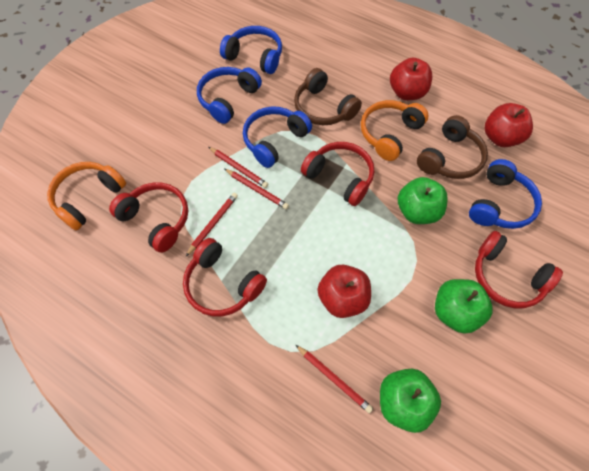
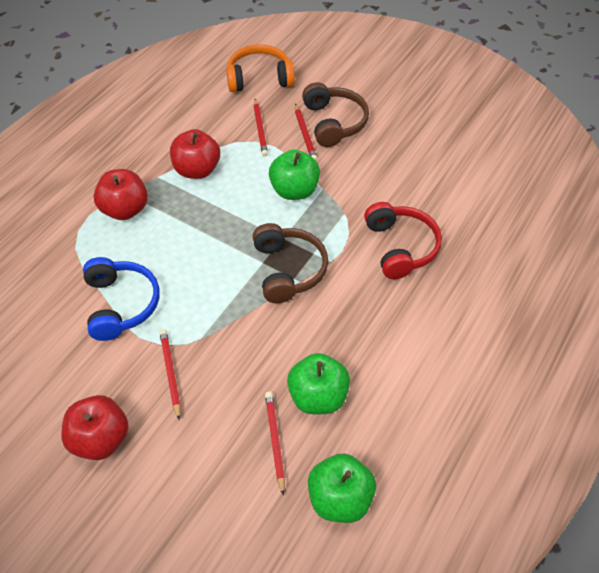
blue headphones: [197,67,262,124] [220,26,282,74] [243,106,312,168] [469,159,542,229] = 4 -> [83,257,160,341] = 1
orange headphones: [47,162,126,230] [361,100,428,161] = 2 -> [226,44,295,92] = 1
red headphones: [109,183,188,253] [183,238,267,317] [301,142,374,206] [475,231,563,308] = 4 -> [364,202,442,279] = 1

